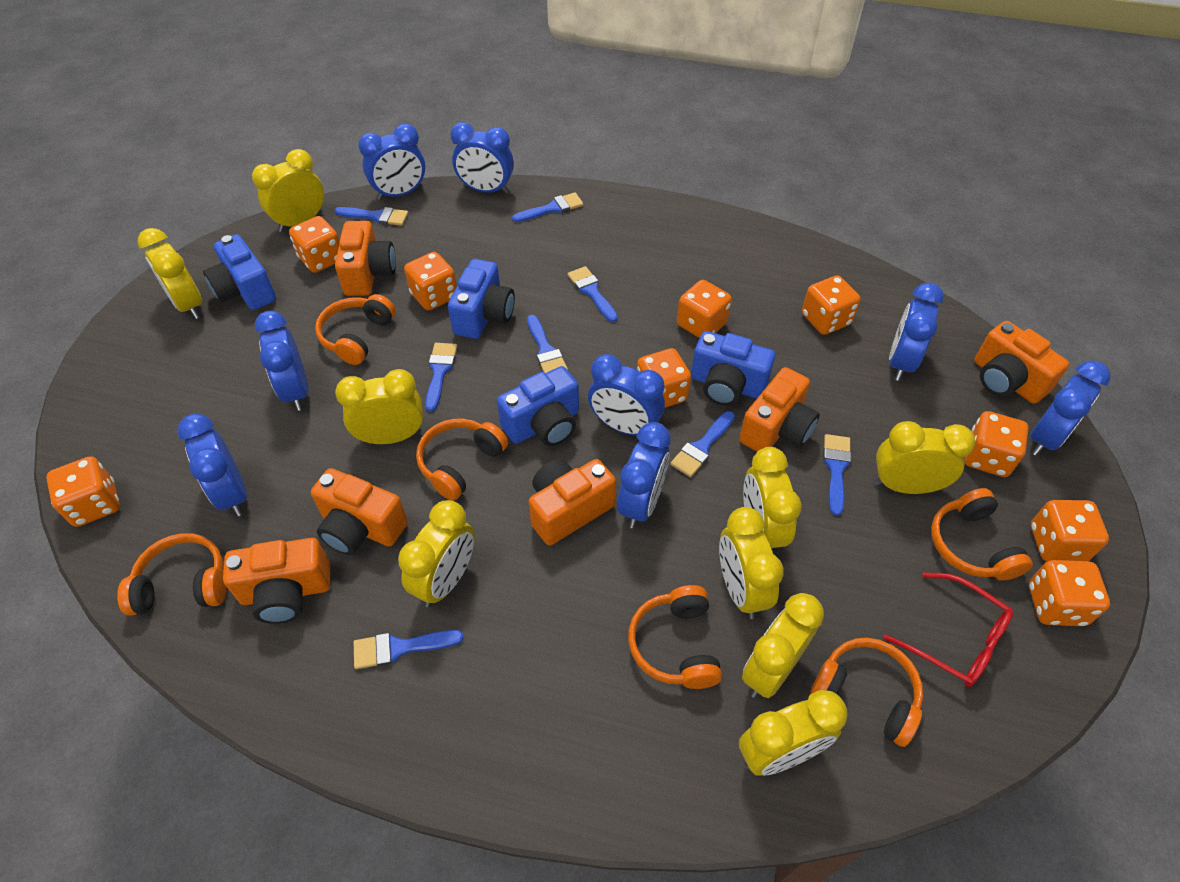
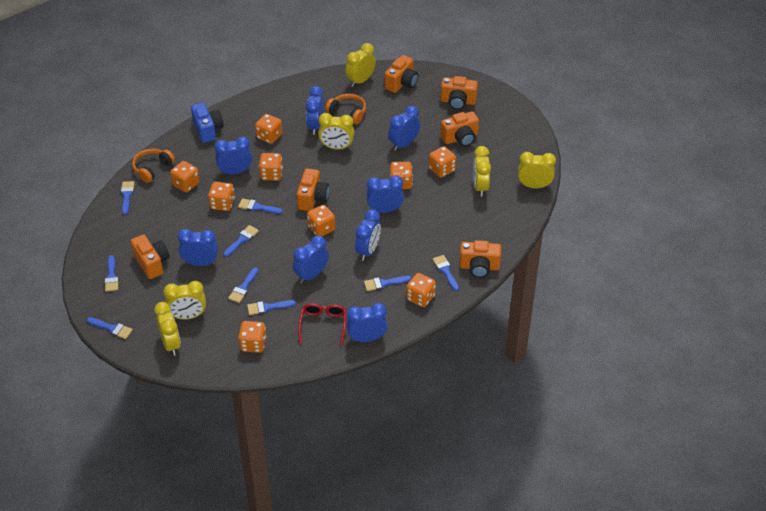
blue brush: [335,207,408,226] [354,630,464,669] [425,343,457,412] [512,192,583,222] [527,315,568,373] [568,266,618,322] [670,411,735,477] [823,434,851,516] = 8 -> [87,317,133,339] [105,255,119,292] [121,181,135,215] [223,225,259,257] [228,268,259,303] [238,198,283,214] [247,300,296,315] [364,276,411,291] [433,255,459,291] = 9
blue camera: [203,234,276,310] [448,259,515,339] [497,366,579,446] [691,331,775,406] = 4 -> [191,103,224,143] = 1
orange headphones: [117,533,227,615] [315,294,396,365] [416,419,508,501] [628,585,722,689] [811,638,923,747] [931,488,1033,581] = 6 -> [132,149,175,183] [325,94,366,124] = 2
yellow clock: [137,228,202,319] [252,149,324,232] [335,369,423,444] [398,500,475,607] [719,507,784,619] [739,690,848,776] [742,593,824,698] [743,447,802,551] [874,421,975,494] = 9 -> [154,302,181,356] [163,281,206,320] [318,113,354,150] [345,43,376,87] [473,146,491,196] [518,152,556,188] = 6

